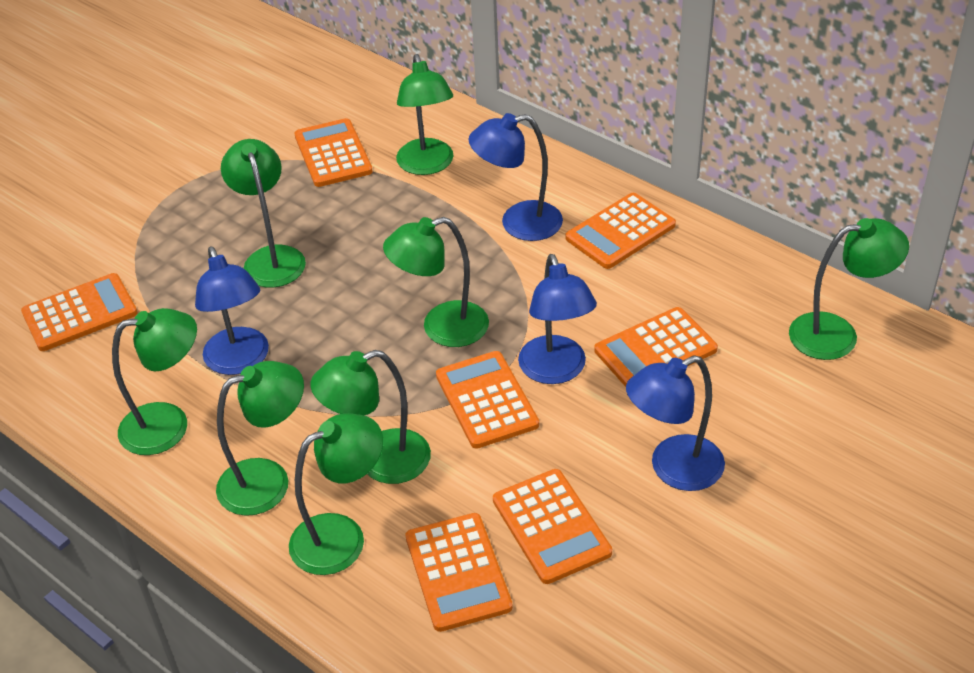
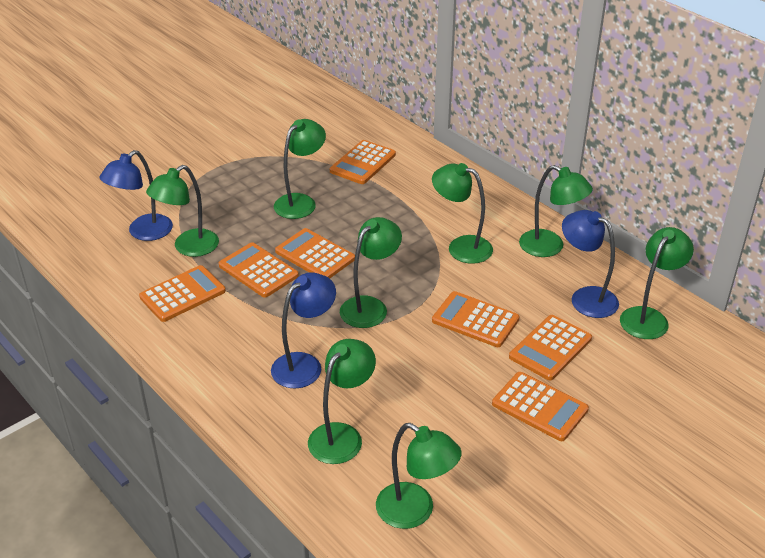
blue lamp: [195,247,269,375] [468,113,563,241] [518,254,597,384] [626,355,725,491] = 4 -> [99,150,173,241] [271,273,336,388] [562,210,619,318] = 3

